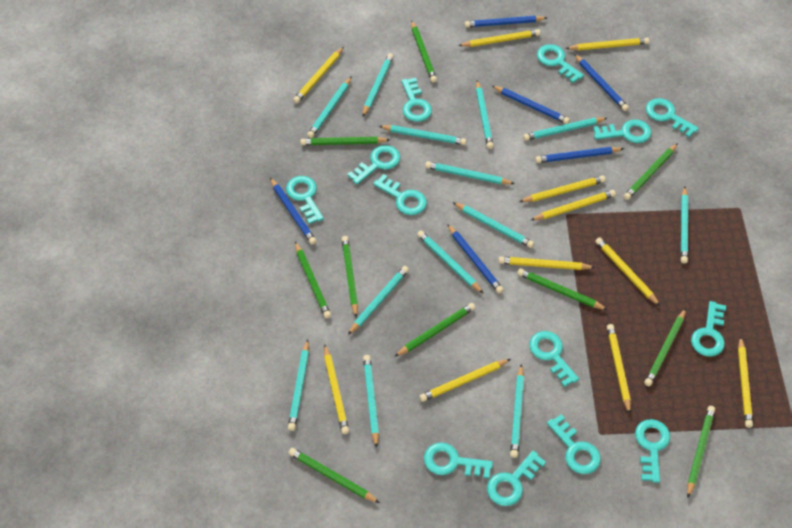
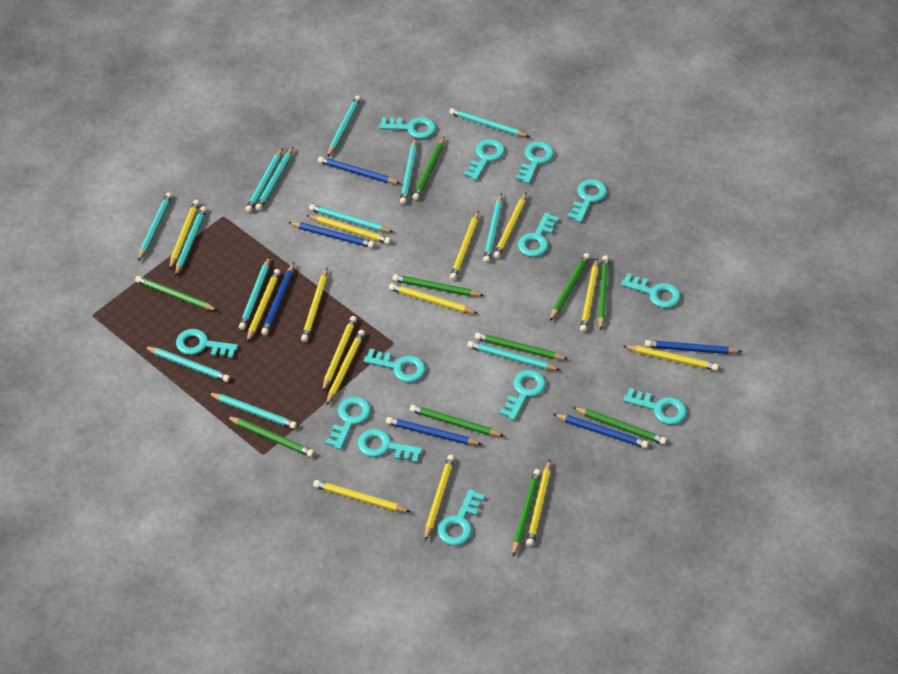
yellow pencil: [293,47,344,103] [324,345,349,434] [419,359,511,402] [458,29,541,47] [499,256,596,270] [519,175,605,202] [531,190,616,220] [565,38,649,50] [595,237,660,306] [607,324,631,414] [738,336,753,428] = 11 -> [169,200,200,270] [247,269,281,343] [301,268,328,342] [306,215,391,244] [313,480,411,512] [322,316,357,392] [326,330,365,406] [389,283,478,314] [425,455,455,541] [450,211,479,280] [493,192,527,259] [526,460,551,547] [580,259,599,332] [623,345,719,371] = 14

